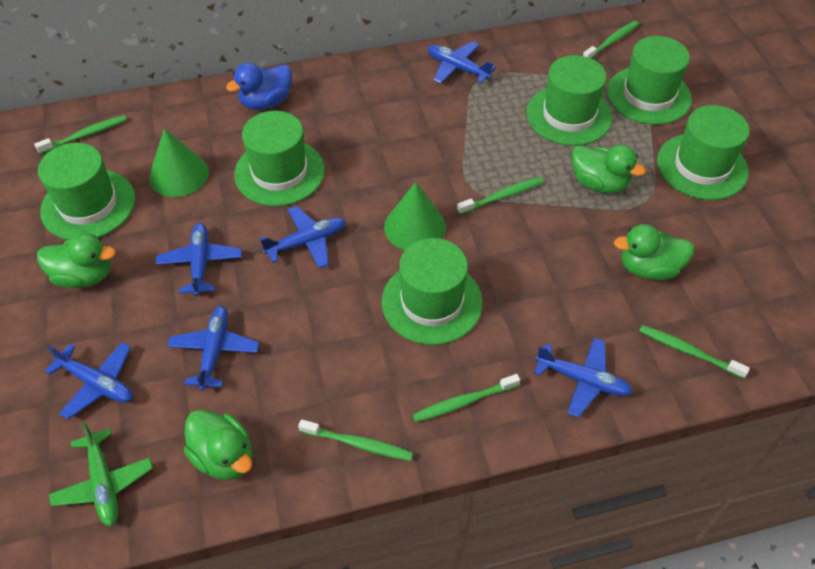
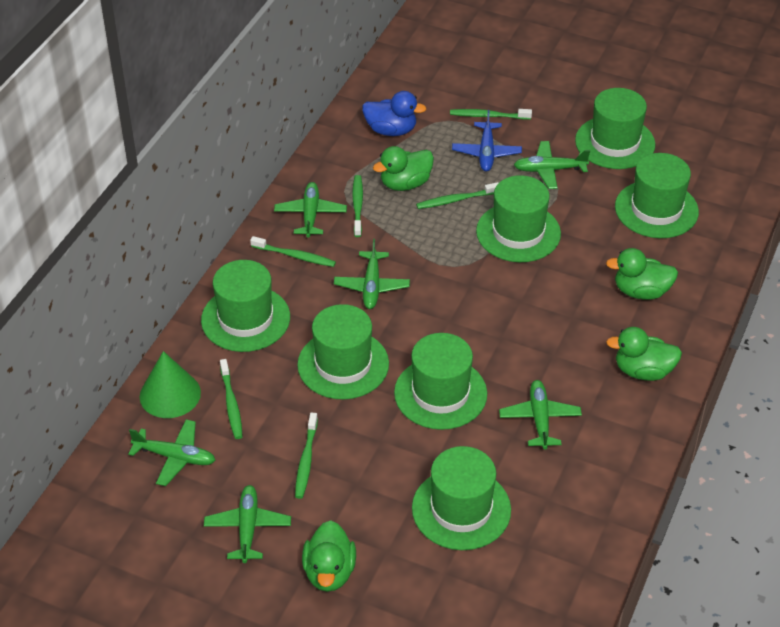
blue plane: [44,342,133,420] [156,223,242,296] [167,306,260,391] [260,206,346,269] [428,41,496,84] [534,338,633,418] = 6 -> [452,110,522,172] = 1
green cone: [149,129,209,197] [384,182,446,250] = 2 -> [140,351,201,418] = 1
green hat: [38,142,136,240] [234,111,325,206] [382,238,483,345] [527,55,612,146] [607,36,692,125] [657,105,750,200] = 6 -> [201,260,290,352] [297,304,389,399] [394,333,487,430] [412,446,511,550] [476,175,561,262] [575,88,655,169] [615,153,699,238] = 7
green plane: [49,422,153,527] = 1 -> [128,419,215,486] [204,485,291,563] [274,182,347,237] [334,239,410,309] [499,380,582,449] [514,141,590,189] = 6

